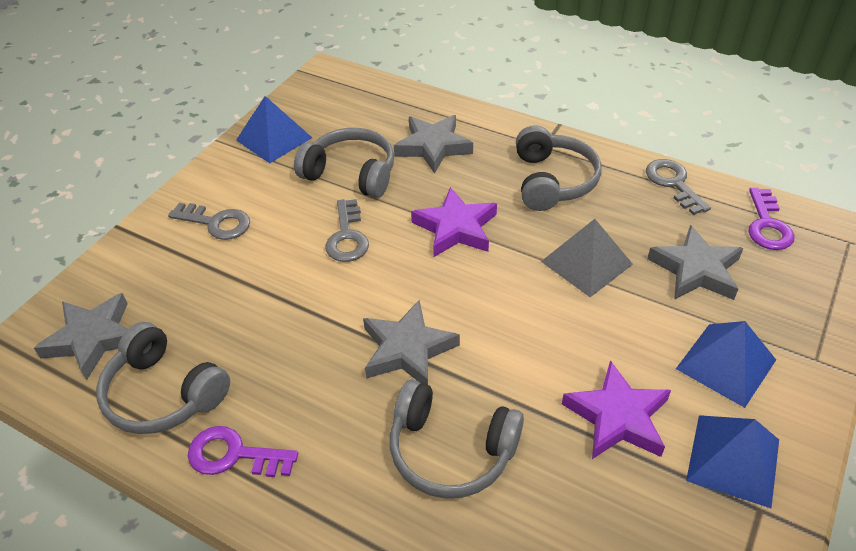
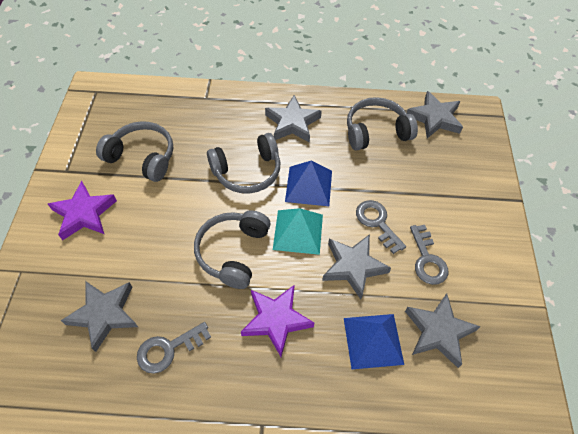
blue pyramid: [236,96,312,163] [676,321,776,408] [686,415,779,508] = 3 -> [285,161,332,206] [344,314,404,369] = 2
grey pyramid: [541,219,633,297] = 1 -> none = 0
grey star: [34,293,128,380] [363,300,460,385] [394,115,473,174] [647,225,744,300] = 4 -> [61,281,138,352] [265,95,322,143] [322,234,391,299] [405,293,481,368] [407,91,463,138] = 5
purple key: [188,426,298,477] [748,188,795,250] = 2 -> none = 0
turquoise pyramid: none = 0 -> [273,208,323,255] = 1

